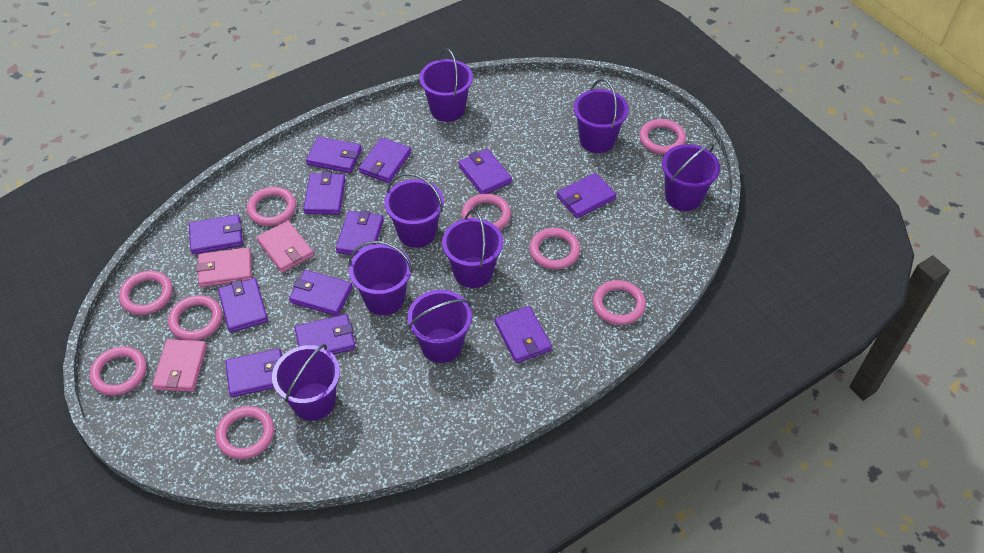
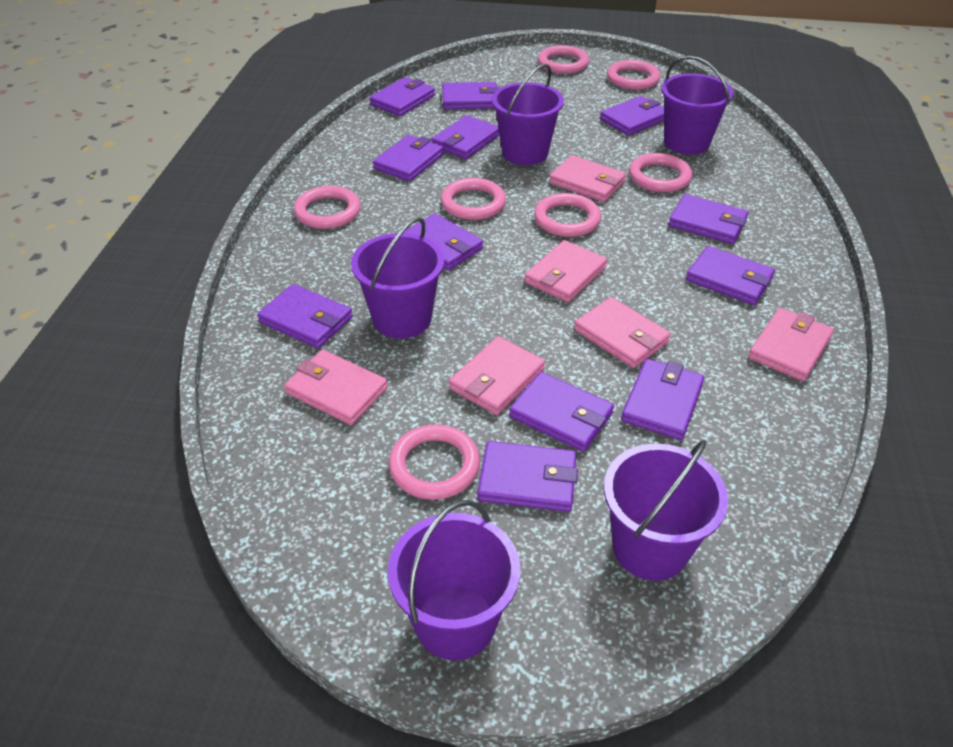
pink ring: [90,346,147,396] [119,271,173,315] [168,295,222,341] [216,406,274,459] [247,187,296,226] [462,194,511,230] [529,228,580,270] [593,280,646,325] [639,119,686,154] = 9 -> [294,186,361,229] [389,424,480,500] [441,178,506,220] [534,193,601,237] [538,45,589,74] [607,60,661,90] [629,153,692,192] = 7
pink wallet: [152,339,207,392] [196,247,252,287] [257,221,314,273] = 3 -> [284,350,388,425] [449,336,545,415] [524,240,607,302] [549,155,626,202] [574,297,671,368] [748,308,834,381] = 6
purple bucket: [272,344,340,421] [348,241,413,315] [385,173,444,248] [407,290,472,363] [419,49,473,122] [442,210,503,288] [574,79,629,153] [662,143,720,211] = 8 -> [351,217,444,339] [388,500,520,660] [492,64,564,165] [604,440,728,581] [661,56,734,155] = 5

